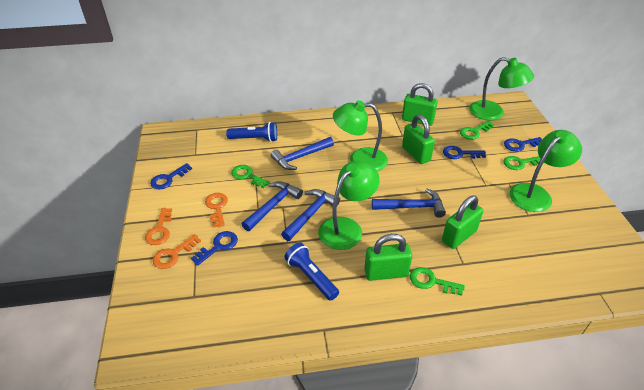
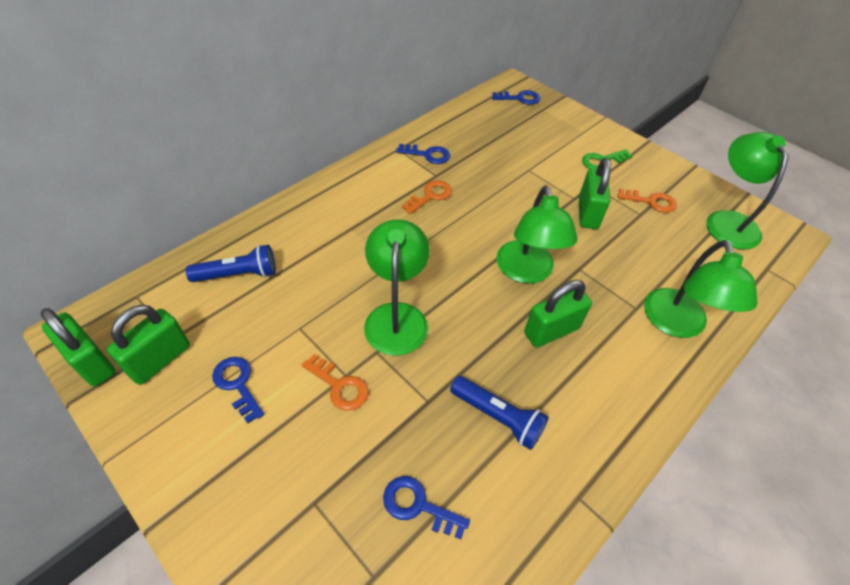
blue hammer: [242,181,303,231] [271,137,334,170] [281,189,340,241] [372,188,446,218] = 4 -> none = 0
green key: [231,165,270,188] [410,267,465,296] [460,121,494,140] [503,156,545,170] = 4 -> [582,149,632,169] = 1

